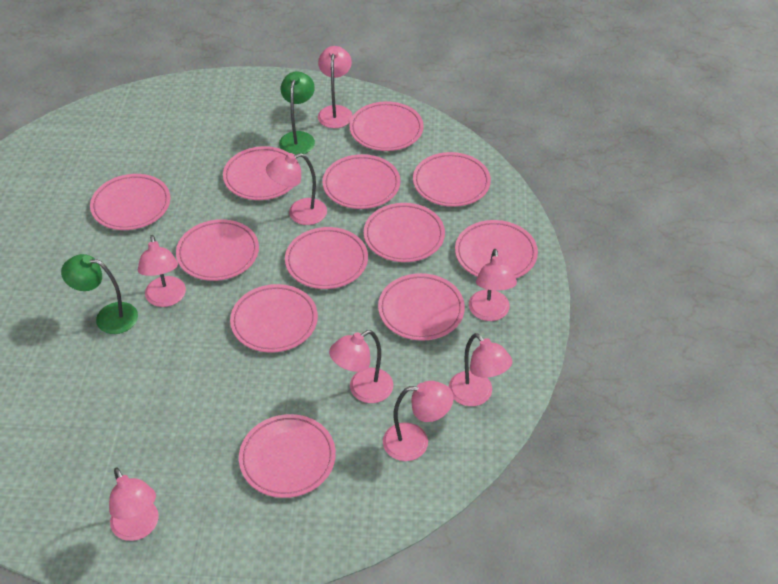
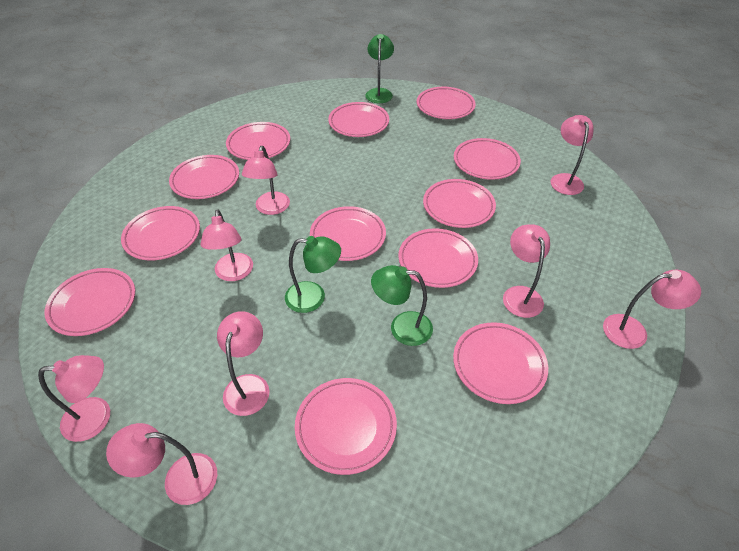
green lamp: [61,254,138,334] [279,71,315,155] = 2 -> [285,236,341,313] [365,34,394,103] [371,265,433,346] = 3

